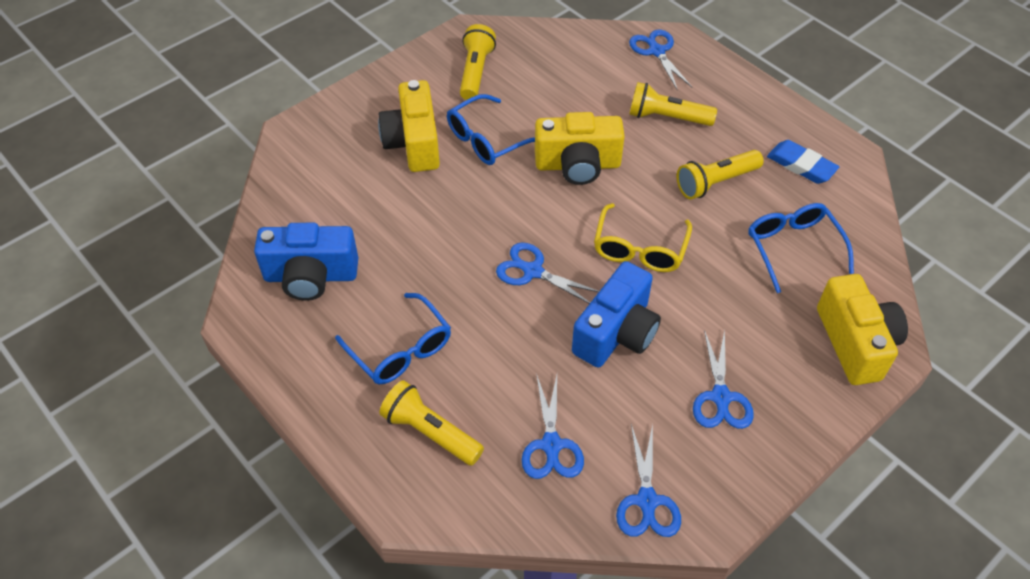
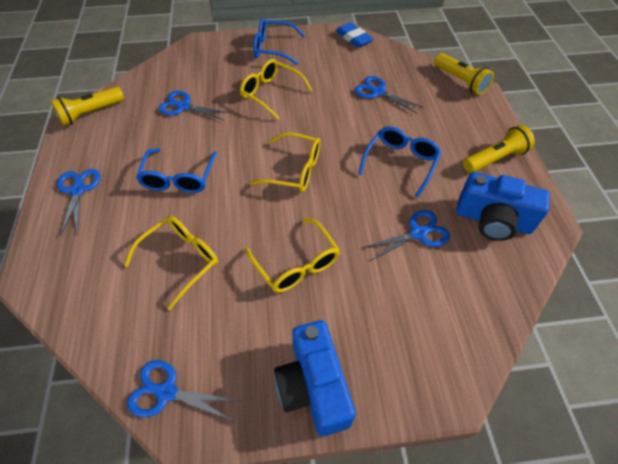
yellow camera: [378,80,440,172] [535,112,625,185] [817,274,908,385] = 3 -> none = 0
yellow flashlight: [379,380,484,466] [460,24,496,100] [629,82,717,126] [677,150,764,199] = 4 -> [51,87,124,126] [434,53,494,95] [463,125,535,173] = 3
yellow glasses: [594,203,692,272] = 1 -> [124,216,218,310] [240,59,313,120] [245,218,340,293] [249,132,320,192] = 4

